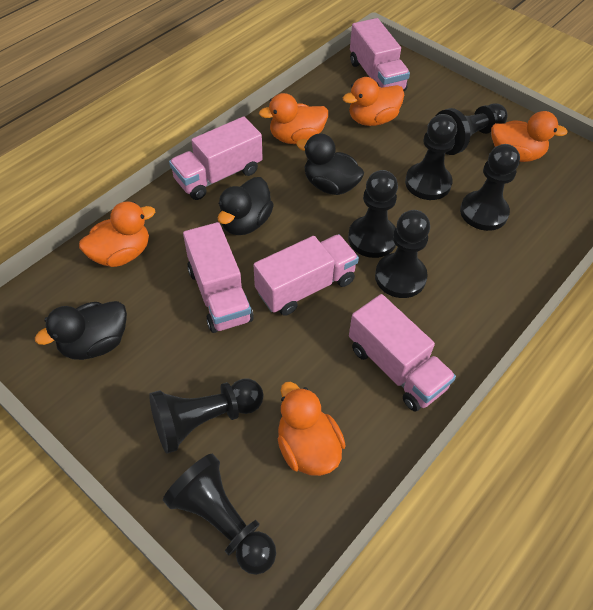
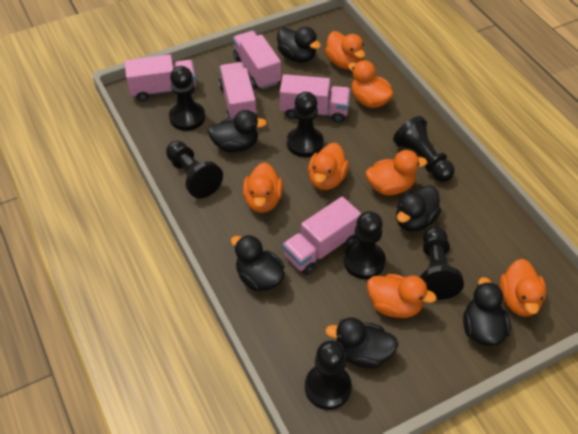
black duck: [35,301,127,360] [218,177,274,235] [296,133,364,195] = 3 -> [207,110,267,152] [231,235,285,291] [277,26,321,63] [325,317,399,369] [396,185,441,232] [463,277,511,346] = 6
orange duck: [79,201,155,267] [259,93,328,144] [278,382,346,476] [343,77,404,126] [491,111,568,162] = 5 -> [243,162,283,213] [308,143,349,190] [325,31,365,69] [348,60,393,108] [366,150,427,195] [367,274,437,318] [500,259,546,317] = 7

